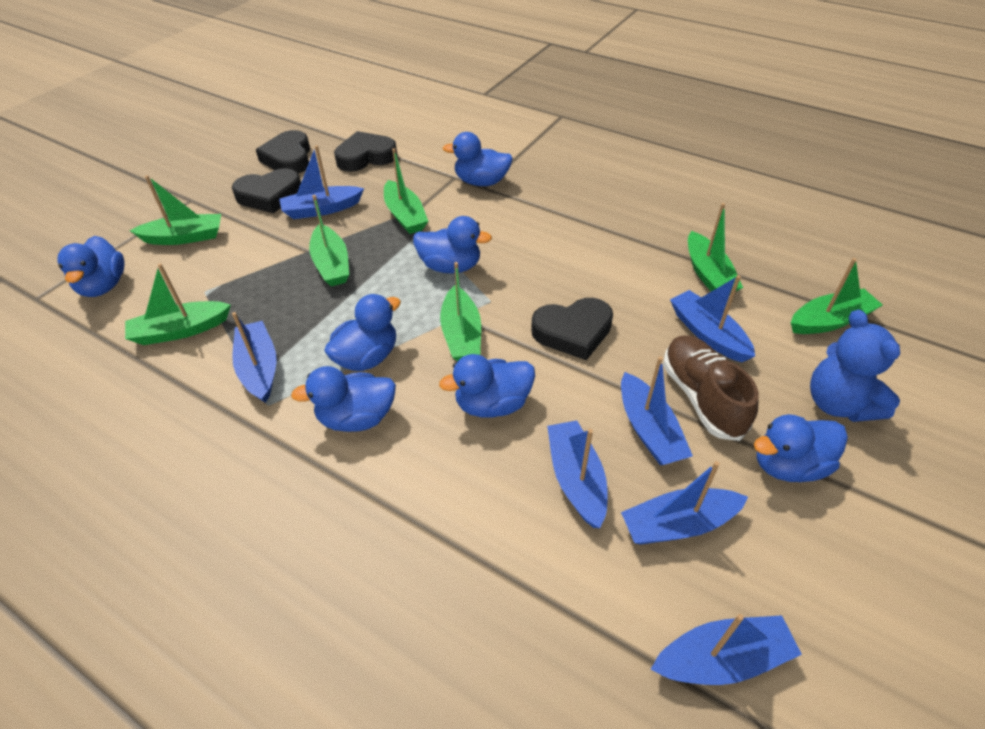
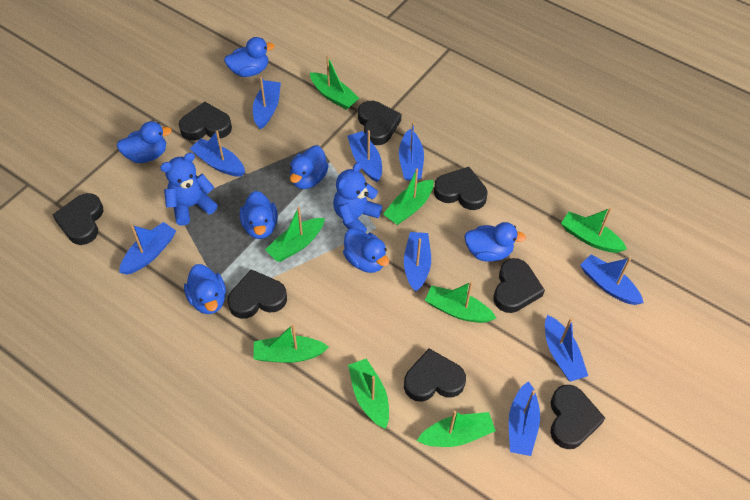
black heart: [232,168,301,213] [256,130,310,174] [334,131,397,172] [531,298,613,360] = 4 -> [52,193,103,245] [179,102,232,141] [228,269,287,319] [358,101,402,145] [404,349,466,402] [434,167,488,210] [494,258,545,313] [550,385,605,449] = 8
blue boat: [232,312,277,403] [279,145,364,219] [547,420,608,528] [621,357,693,465] [621,461,748,545] [651,614,802,685] [670,275,755,362] = 7 -> [119,222,176,275] [190,130,245,177] [253,77,281,129] [347,130,382,182] [399,121,424,181] [404,232,431,292] [509,381,540,456] [545,315,588,382] [580,254,644,305] = 9
blue teddy bear: [810,309,900,422] = 1 -> [160,153,218,226] [333,162,382,233] = 2
brown shoe: [663,335,759,441] = 1 -> none = 0
green boat: [125,263,231,345] [130,175,221,245] [309,195,349,286] [384,148,428,234] [440,262,481,362] [688,203,743,293] [791,258,883,334] = 7 -> [253,324,329,363] [265,207,325,262] [310,55,359,110] [348,358,389,429] [383,169,434,225] [417,411,496,447] [425,282,496,323] [561,208,627,253] = 8

